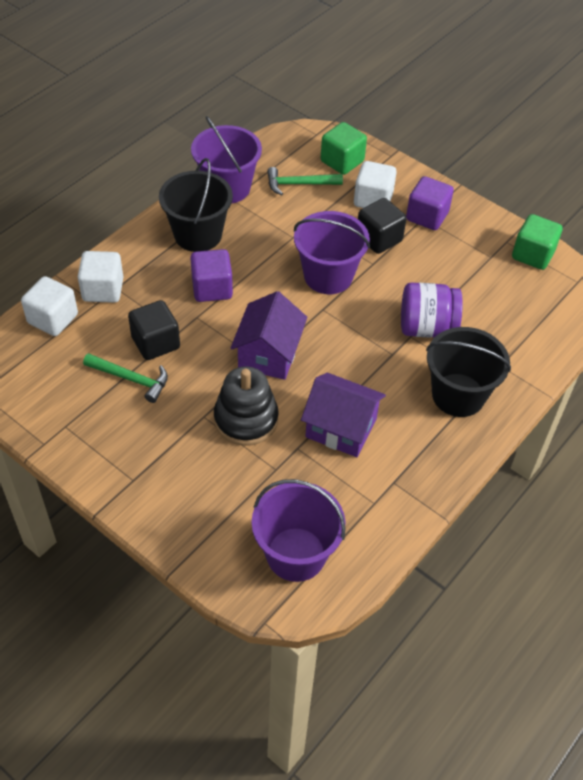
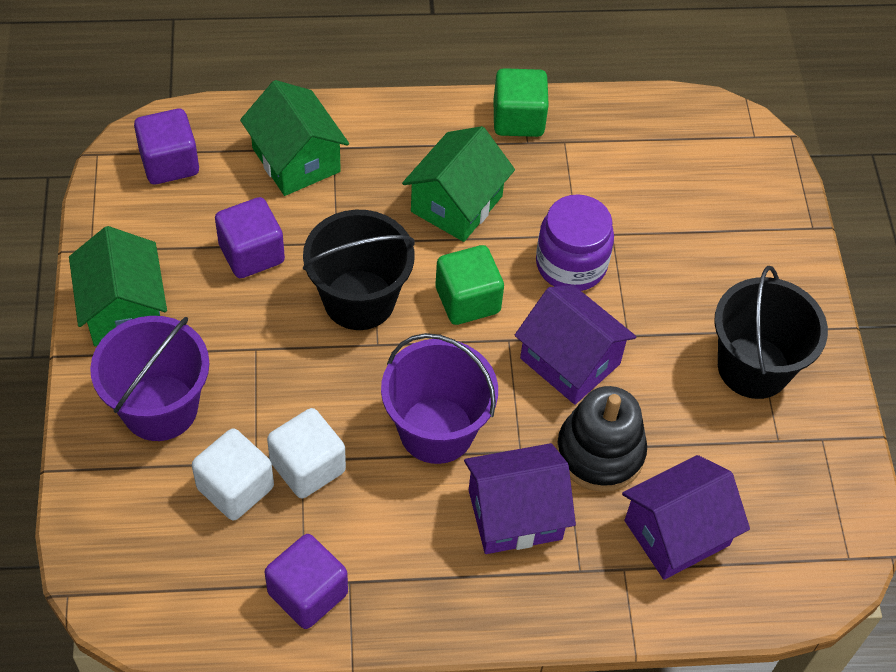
black cube: [128,300,180,360] [358,198,407,254] = 2 -> none = 0
green hammer: [83,353,168,403] [267,167,343,195] = 2 -> none = 0
green house: none = 0 -> [69,226,167,346] [240,80,349,196] [402,126,515,242] = 3
purple bucket: [191,116,262,204] [252,479,345,582] [294,211,370,294] = 3 -> [90,316,210,441] [381,333,498,464] = 2
purple cube: [190,249,233,302] [406,176,454,230] = 2 -> [134,109,199,184] [215,197,285,278] [265,534,348,629] = 3
purple house: [231,291,307,380] [301,373,386,457] = 2 -> [464,443,576,554] [514,285,636,405] [622,455,750,580] = 3
white cube: [21,276,78,336] [78,251,123,303] [354,161,397,208] = 3 -> [192,429,274,520] [267,408,346,498] = 2

